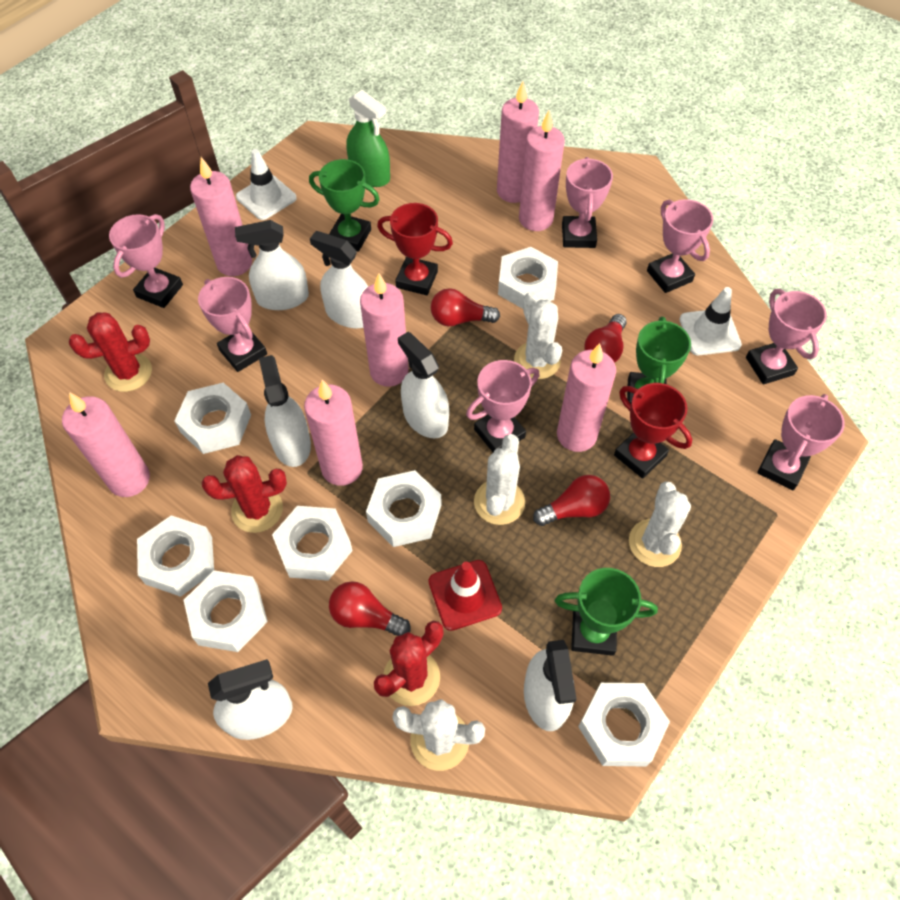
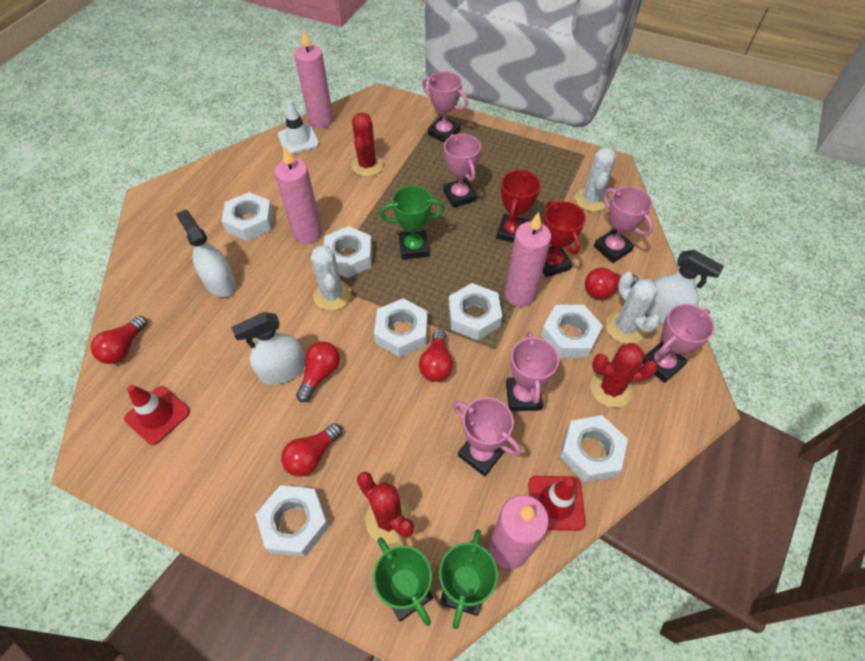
green spray bottle: [347,90,390,187] = 1 -> none = 0
pink candle: [62,392,150,497] [190,157,252,276] [304,380,363,486] [360,273,409,387] [497,81,539,203] [519,111,565,231] [557,343,616,452] = 7 -> [274,146,323,244] [294,29,333,128] [489,495,549,569] [505,212,551,307] = 4
pink trophy: [109,214,183,308] [198,277,267,372] [466,360,539,452] [562,157,613,248] [647,199,713,293] [746,289,827,385] [757,394,845,490] = 7 -> [422,72,468,143] [443,134,481,208] [453,397,521,476] [506,331,559,411] [594,186,654,263] [642,304,715,383] = 6
red light bulb: [329,581,410,636] [431,288,500,326] [533,475,610,526] [584,314,627,363] = 4 -> [91,316,147,364] [281,423,342,477] [296,341,340,402] [419,329,453,382] [585,268,638,299] = 5
red traffic cone: [429,560,502,631] = 1 -> [124,385,190,445] [528,476,586,531] = 2
white cactus: [392,699,485,771] [474,434,525,525] [514,292,562,379] [629,482,691,567] = 4 -> [311,245,351,311] [575,147,616,212] [606,272,660,344] = 3
white spray bottle: [208,659,293,740] [235,220,309,310] [259,355,311,467] [310,231,368,328] [398,332,449,439] [524,640,577,731] = 6 -> [176,210,236,297] [231,312,306,385] [647,250,724,324] = 3
white traffic cone: [236,149,297,220] [680,287,742,355] = 2 -> [278,100,319,154] = 1

